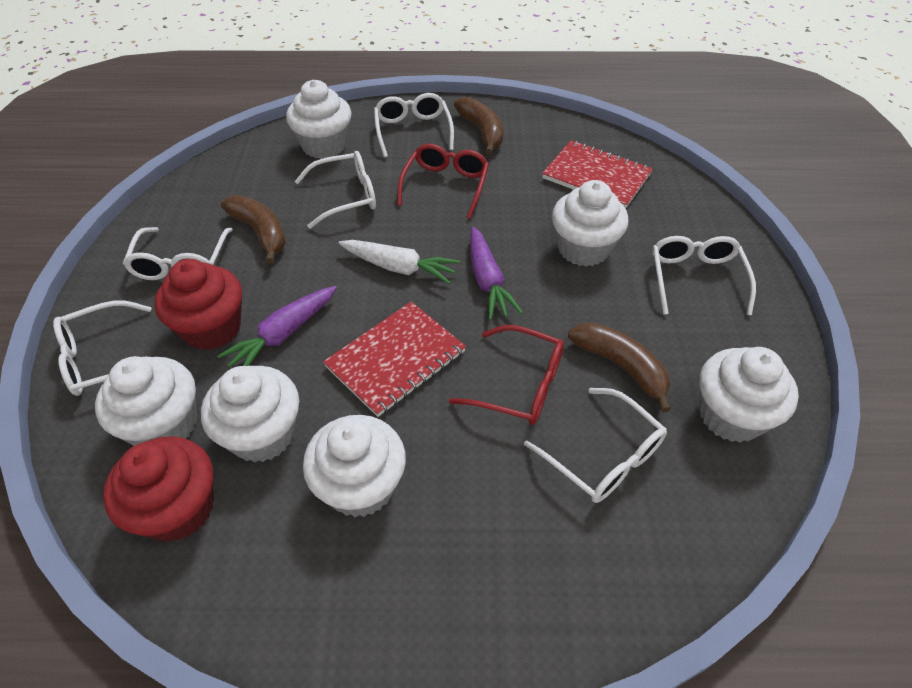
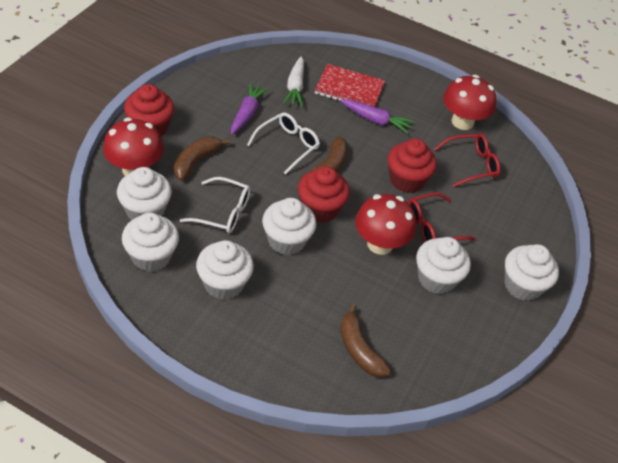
red cupcake: [103,437,214,542] [154,259,242,350] = 2 -> [124,84,174,137] [298,166,350,223] [387,138,437,193] = 3
red mushroom: none = 0 -> [103,118,164,176] [355,194,416,255] [443,75,496,130] = 3
red notebook: [323,302,466,417] [542,140,653,209] = 2 -> [315,64,385,107] = 1
white glasses: [53,300,152,396] [123,227,233,280] [295,151,376,229] [374,93,454,158] [524,388,667,503] [652,236,756,315] = 6 -> [180,177,251,234] [247,112,320,175] = 2

